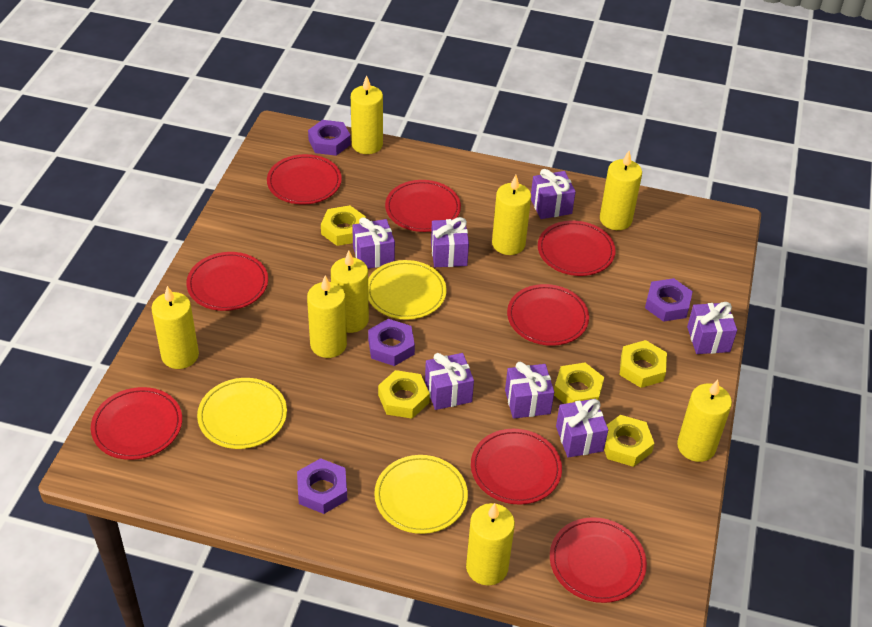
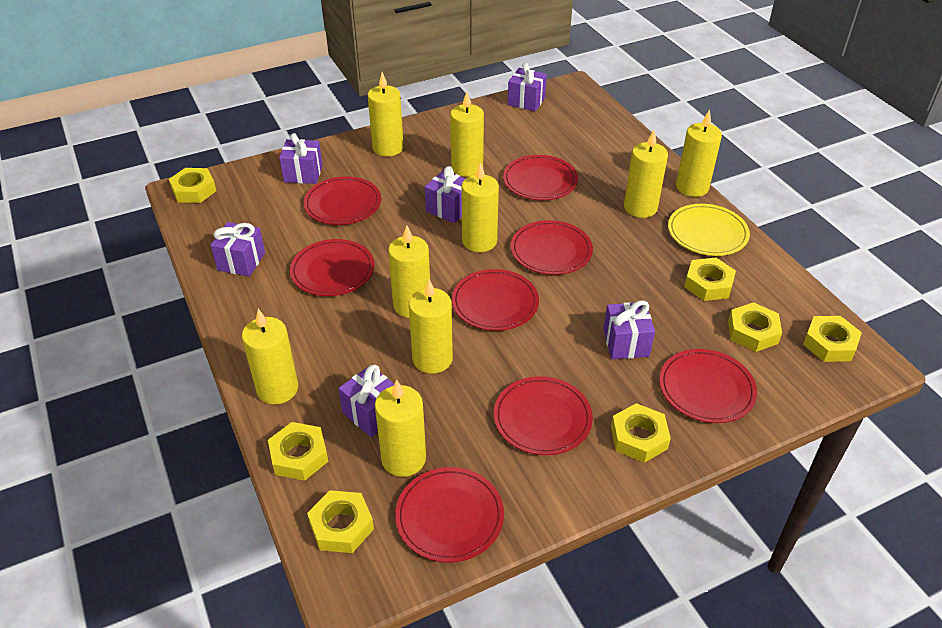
purple gift: [352,217,395,269] [425,353,474,410] [431,217,469,267] [505,362,554,419] [531,169,576,219] [556,399,608,458] [687,302,737,354] = 7 -> [210,222,265,277] [279,133,323,184] [338,365,394,437] [425,166,466,223] [508,63,547,111] [603,300,655,359] = 6
purple nut: [297,458,347,514] [308,120,351,156] [368,319,415,366] [645,278,693,322] = 4 -> none = 0
yellow candle: [151,286,199,369] [307,275,347,358] [331,251,369,333] [351,75,383,154] [466,503,515,586] [492,175,531,255] [600,151,642,230] [677,380,732,462] = 8 -> [242,309,298,405] [368,72,404,157] [375,379,426,477] [388,225,430,318] [409,279,453,374] [450,92,484,177] [461,162,499,252] [624,130,668,218] [676,109,722,197] = 9
yellow nut: [321,205,366,246] [378,370,430,419] [554,363,604,404] [604,415,655,467] [620,340,667,388] = 5 -> [169,168,216,203] [268,422,328,481] [307,490,374,553] [611,403,671,463] [684,258,736,301] [728,302,782,352] [803,316,862,362] = 7
yellow plate: [197,378,287,449] [368,260,447,320] [374,455,468,534] = 3 -> [668,204,750,256] = 1

